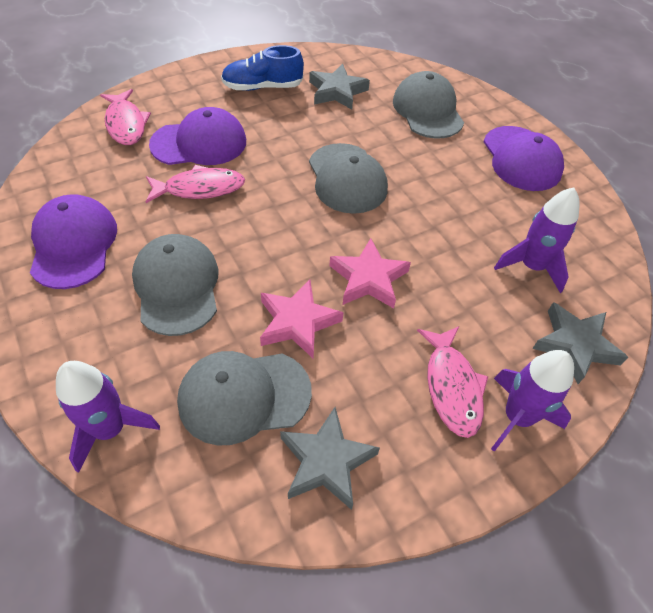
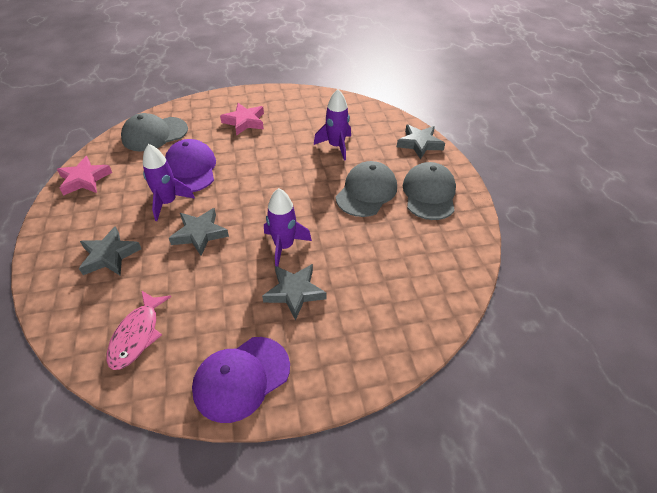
blue shoe: [221,45,304,91] = 1 -> none = 0
grey cap: [132,234,219,336] [177,351,312,445] [309,143,388,214] [393,71,464,139] = 4 -> [121,113,188,152] [336,161,397,217] [403,162,456,220] = 3
grey star: [280,407,380,510] [309,64,370,110] [532,302,628,384] = 3 -> [79,226,141,276] [169,208,229,255] [262,264,327,320] [397,124,445,159] = 4
pink fish: [100,89,151,145] [146,165,245,203] [417,326,488,438] = 3 -> [106,290,171,370] = 1
purple cap: [30,194,117,289] [149,107,246,165] [483,126,564,191] = 3 -> [165,139,216,192] [192,337,290,423] = 2

